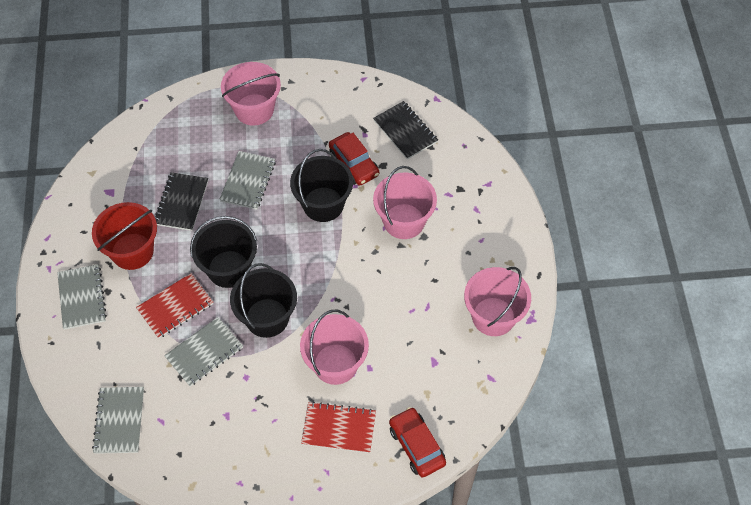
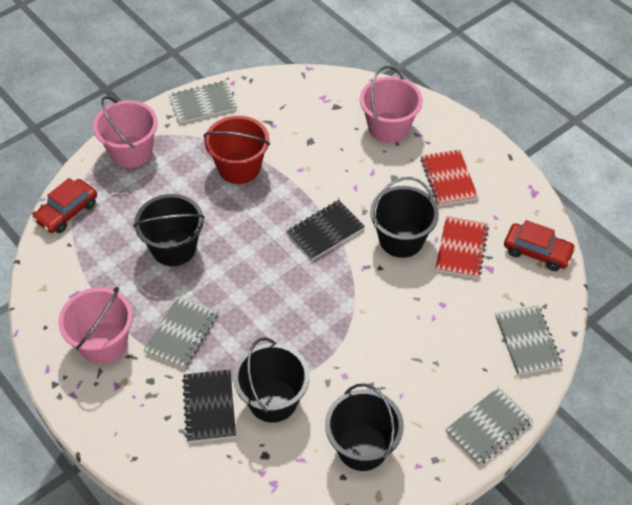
black bucket: [190,216,257,288] [230,263,297,338] [290,149,353,222] = 3 -> [134,194,205,266] [233,337,309,423] [325,383,404,471] [370,177,439,258] = 4
pink bucket: [221,62,281,126] [300,310,369,385] [373,166,437,239] [464,267,531,336] = 4 -> [58,287,133,364] [93,96,158,168] [360,66,423,143] = 3

